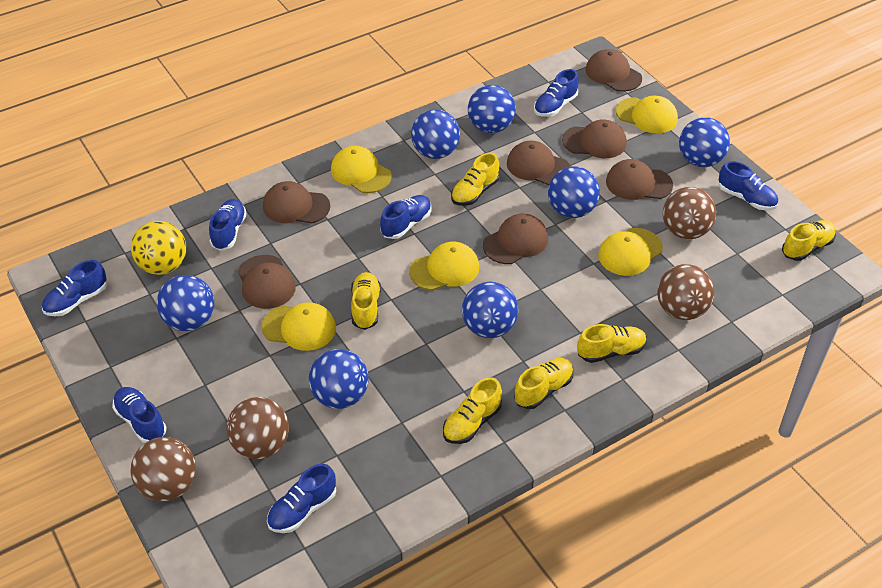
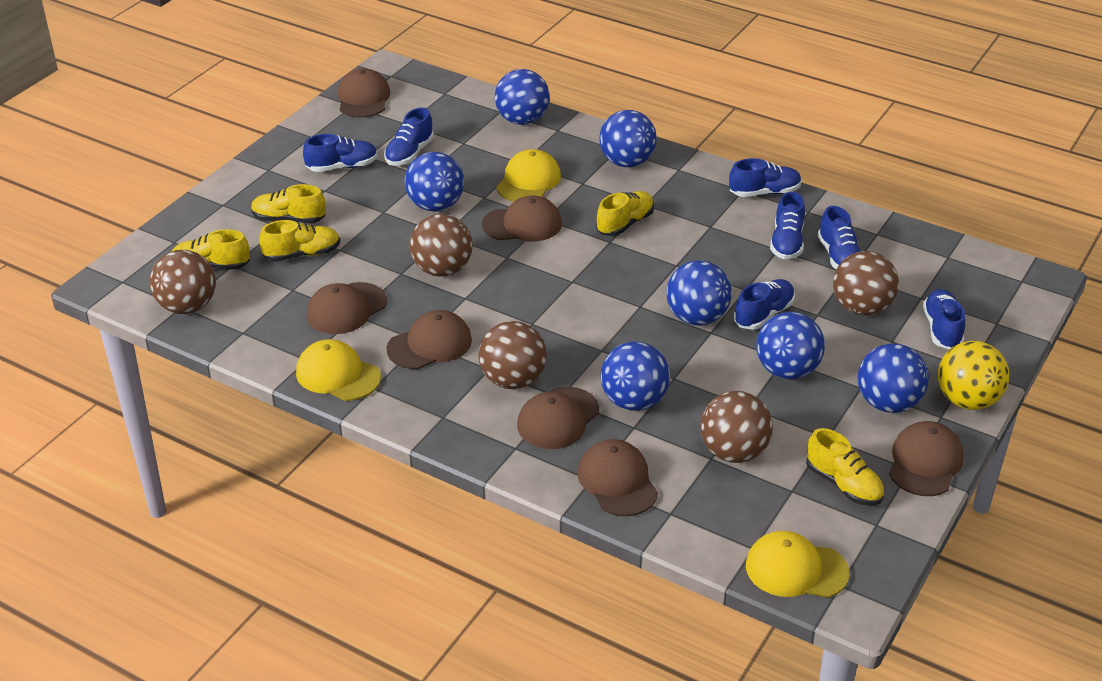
brown ball: [131,437,196,501] [226,397,289,459] [657,264,714,320] [663,187,716,239] = 4 -> [150,250,216,314] [410,214,473,277] [479,321,547,389] [700,391,773,463] [833,251,899,316] = 5
yellow cap: [262,302,336,351] [331,146,392,193] [409,242,479,291] [598,228,663,276] [616,96,678,133] = 5 -> [296,339,381,401] [496,149,561,202] [746,531,850,598] = 3
yellow shoe: [351,272,381,330] [443,377,502,444] [451,153,499,206] [514,358,573,409] [577,324,647,363] [782,220,836,261] = 6 -> [172,229,250,270] [251,184,326,223] [259,220,340,262] [596,191,654,236] [806,428,884,506] = 5

